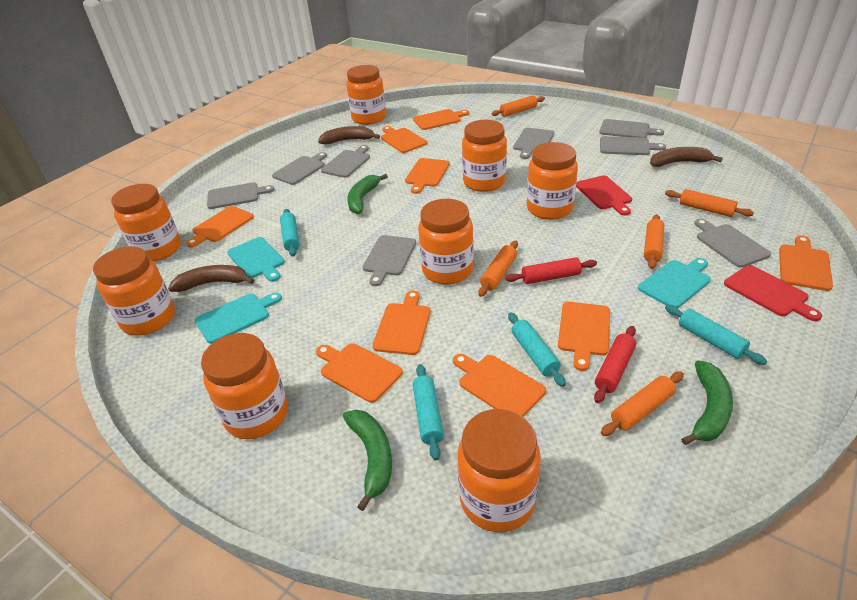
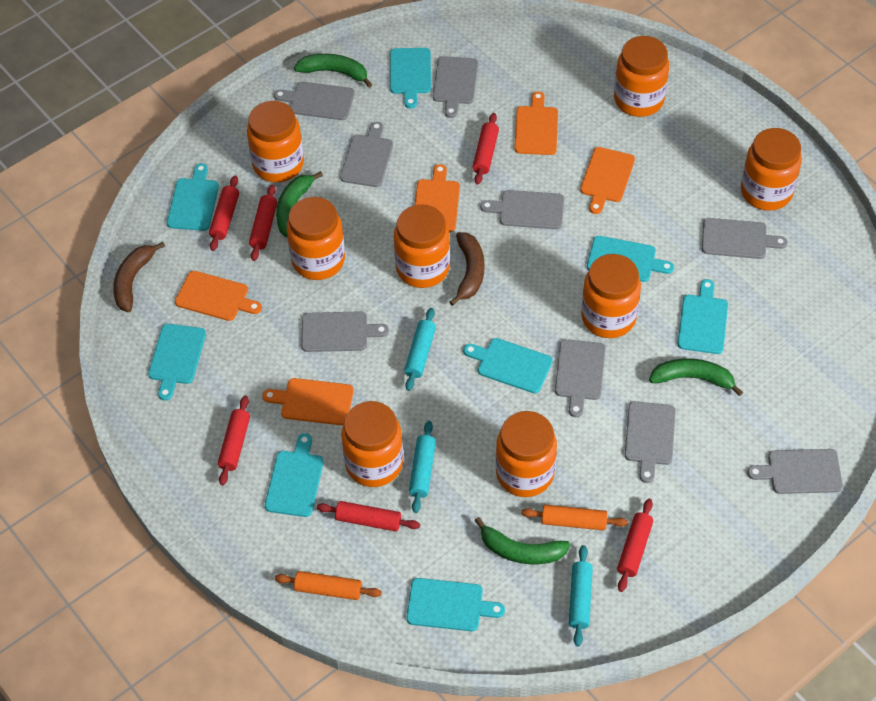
brown banana: [168,265,254,292] [318,126,380,144] [650,147,723,167] = 3 -> [113,242,165,312] [449,232,485,306] = 2
green banana: [343,410,392,511] [347,174,388,214] [681,360,733,445] = 3 -> [276,171,323,237] [294,54,372,88] [474,517,570,564] [649,358,743,396] = 4
grey cutting board: [207,182,274,209] [272,152,327,185] [321,145,370,178] [363,235,416,286] [513,128,554,159] [599,119,664,138] [600,136,666,155] [694,219,771,268] = 8 -> [274,82,354,120] [301,311,389,352] [340,121,393,187] [433,56,478,118] [480,190,564,229] [555,339,605,417] [625,401,676,483] [702,218,788,259] [747,449,843,494] = 9
orange cutting board: [186,206,254,247] [316,343,403,403] [372,291,431,355] [381,126,427,153] [405,158,450,194] [413,109,469,130] [453,354,546,417] [558,302,610,371] [779,236,833,291] = 9 -> [175,271,262,321] [263,378,354,425] [415,164,460,232] [514,91,558,155] [580,147,635,214] = 5
orange rolling pin: [478,241,518,297] [491,96,545,117] [601,371,684,436] [644,214,664,269] [665,189,754,217] = 5 -> [275,571,382,600] [522,505,628,531] = 2
red cutting board: [576,175,632,216] [724,265,822,321] = 2 -> none = 0
red rolling pin: [505,257,597,284] [594,326,636,403] = 2 -> [209,175,239,251] [218,396,250,485] [249,184,277,261] [317,501,420,532] [473,113,499,185] [617,499,653,592] = 6
turquoise cutting board: [195,292,282,344] [227,237,285,282] [638,258,711,308] = 3 -> [148,324,206,401] [167,163,219,231] [265,433,324,517] [390,48,431,109] [407,578,505,631] [463,338,553,393] [587,236,674,282] [678,279,728,354] = 8
turquoise rolling pin: [280,209,300,257] [413,364,444,461] [508,312,566,387] [665,305,767,365] = 4 -> [404,308,436,391] [409,421,436,513] [569,545,593,646] = 3

